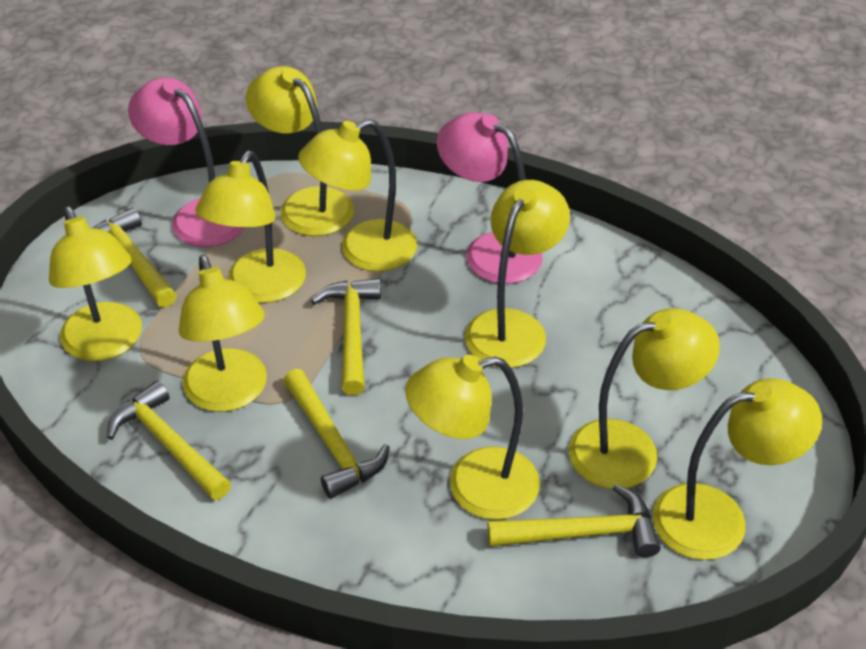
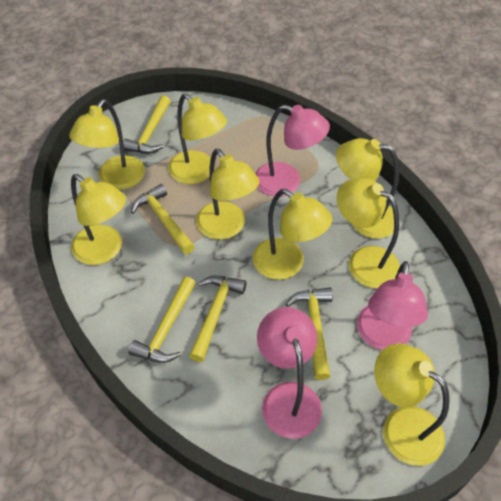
pink lamp: [128,77,244,247] [437,112,543,284] = 2 -> [255,105,330,196] [257,307,322,439] [357,261,428,350] = 3
yellow lamp: [49,206,142,361] [179,255,267,412] [195,151,306,303] [246,66,354,236] [298,119,417,272] [405,355,540,520] [465,180,570,368] [569,308,720,489] [652,378,822,560] = 9 -> [69,99,145,190] [71,174,126,265] [168,93,227,184] [196,149,260,240] [253,189,332,280] [336,138,399,239] [337,178,400,288] [374,343,450,466] = 8

